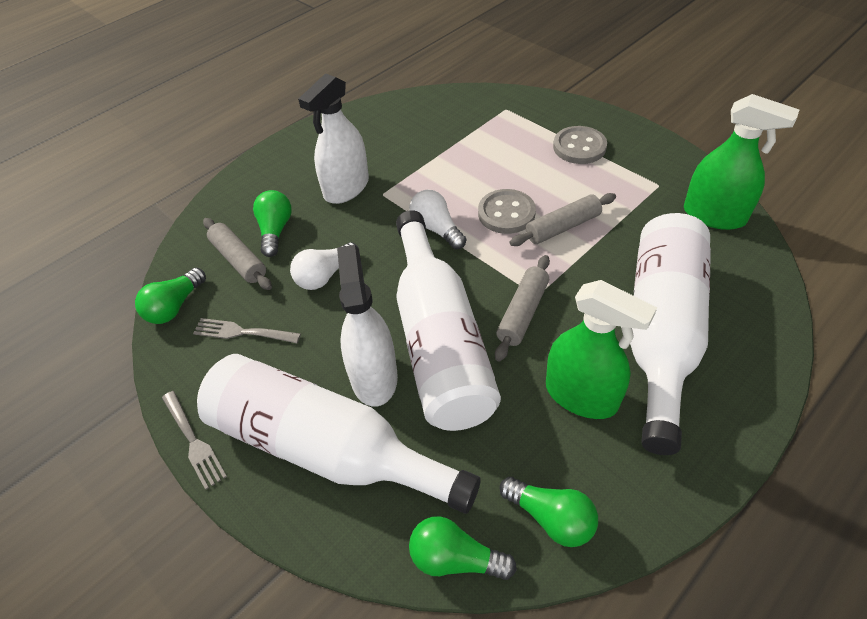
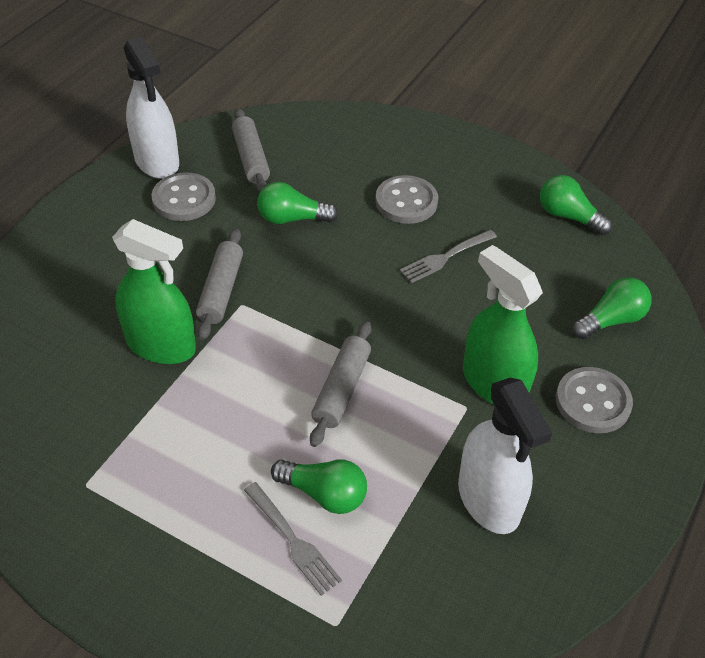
grey button: [478,189,536,234] [553,126,607,164] = 2 -> [152,172,216,221] [375,175,438,224] [556,367,633,433] = 3
white bottle: [197,354,481,514] [396,210,501,431] [630,213,711,455] = 3 -> none = 0
white light bulb: [290,242,359,290] [409,190,466,250] = 2 -> none = 0

